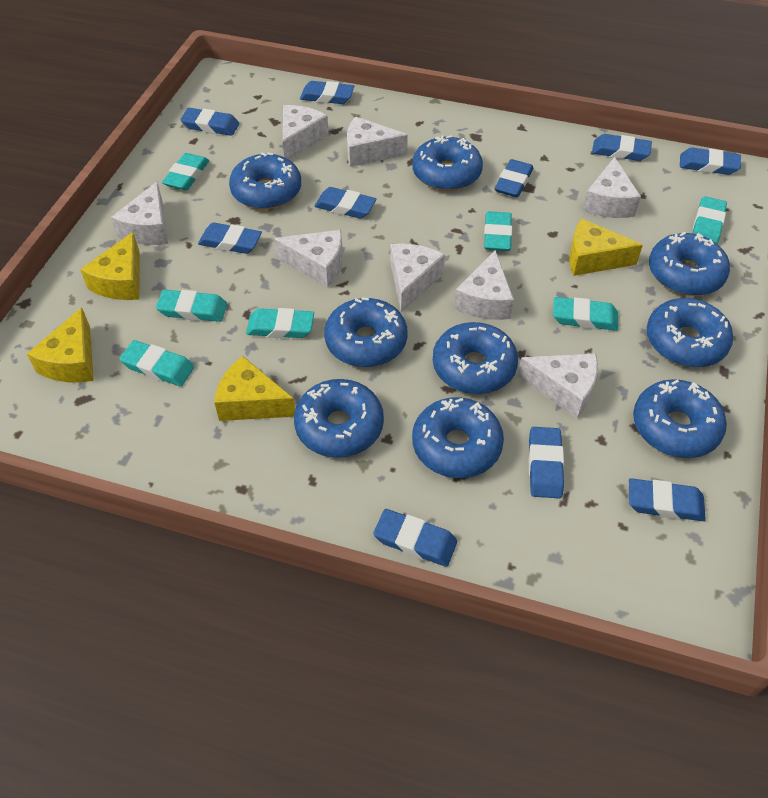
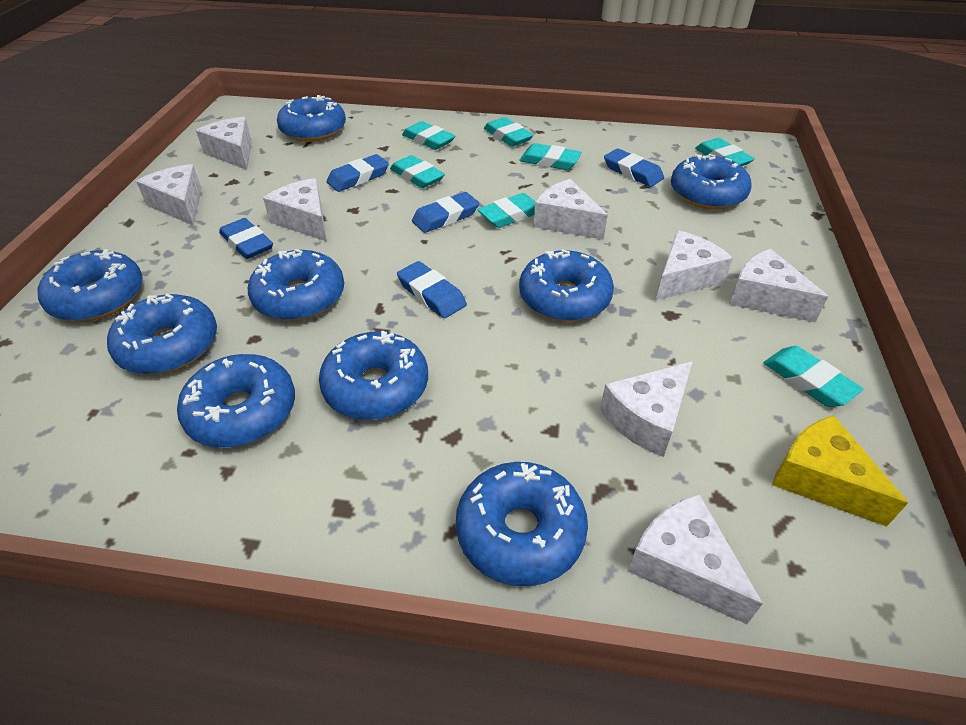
blue eraser: [180,108,239,136] [198,223,262,254] [300,81,354,104] [314,187,377,219] [373,509,457,567] [494,159,533,197] [529,427,564,498] [592,134,652,161] [629,478,706,521] [680,148,741,175] = 10 -> [219,218,273,259] [327,154,389,192] [397,261,467,318] [412,192,479,233] [604,148,664,187] = 5
yellow cheese: [27,308,94,382] [80,232,140,300] [214,356,295,421] [569,219,643,276] = 4 -> [772,415,908,527] = 1

